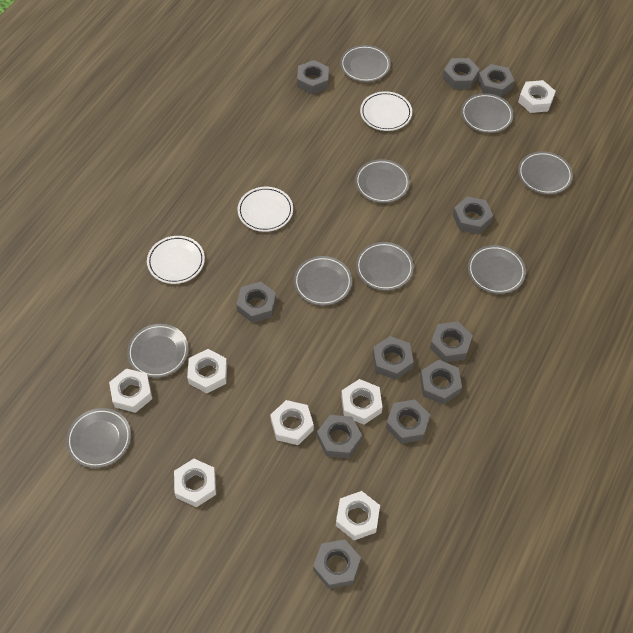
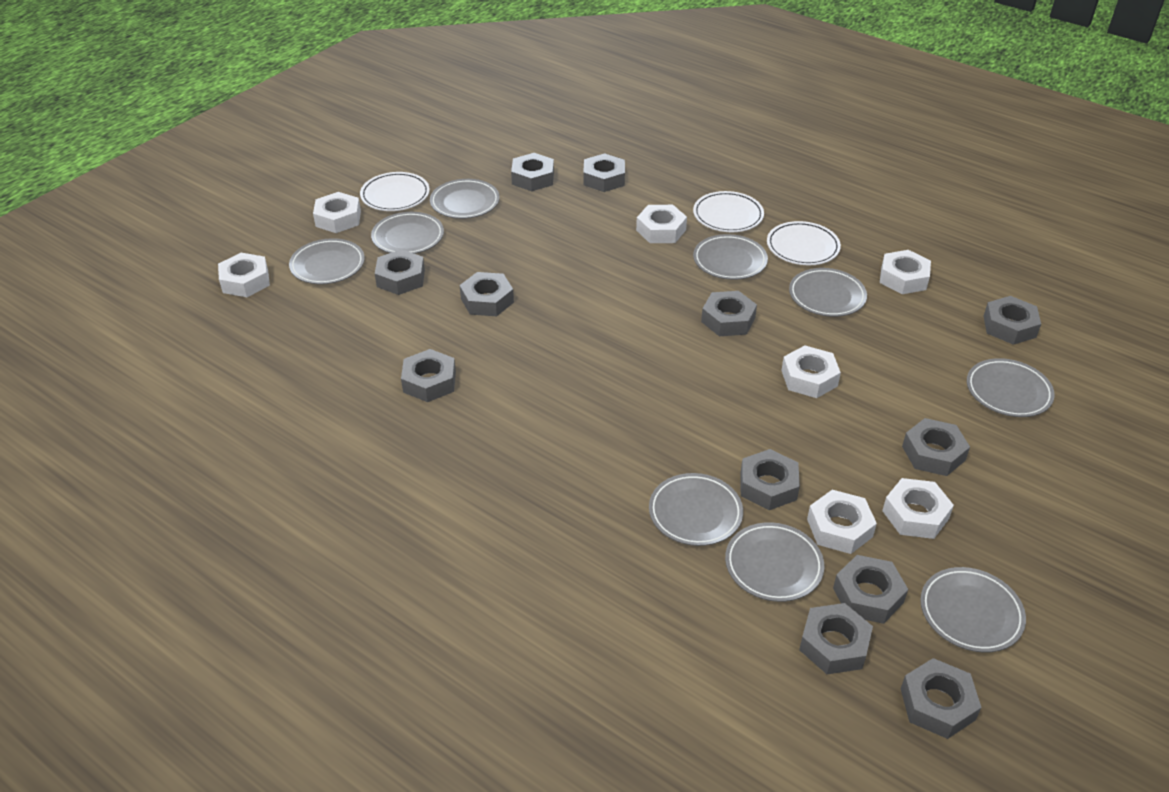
grey nut: [236,281,277,323] [297,60,329,94] [313,539,361,589] [317,415,362,458] [372,336,414,380] [386,399,430,444] [420,360,462,404] [430,321,473,362] [443,58,480,89] [453,196,493,234] [478,64,514,97] = 11 -> [375,249,425,295] [401,349,456,402] [460,272,514,316] [511,153,554,191] [583,153,625,192] [701,291,757,336] [740,449,800,510] [799,603,873,674] [833,555,908,624] [900,658,982,739] [902,418,970,476] [984,296,1041,345] = 12

